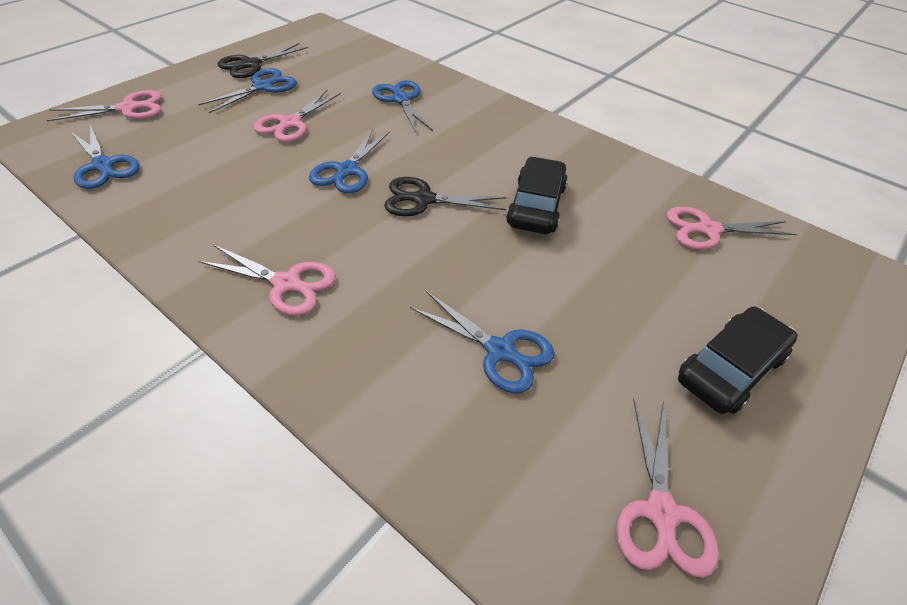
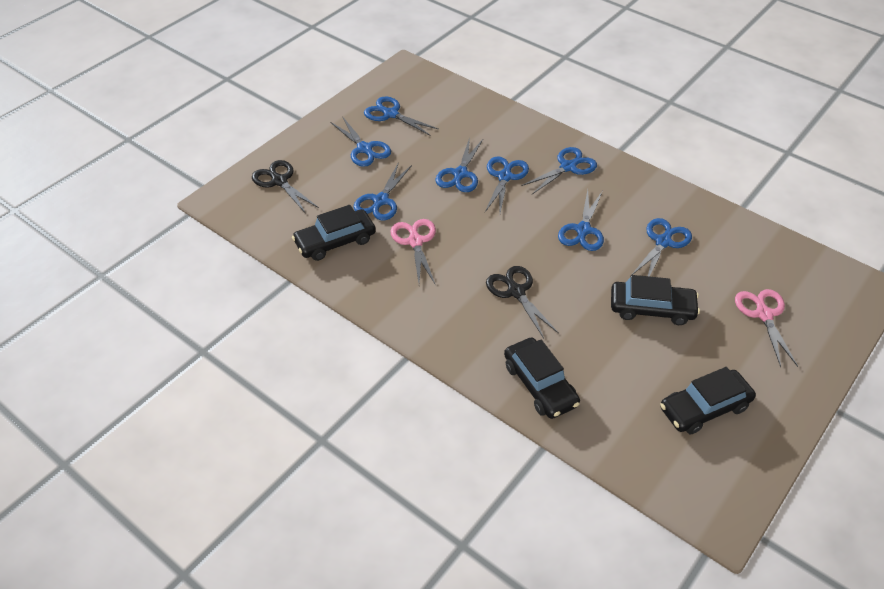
black car: [506,157,568,234] [678,306,798,414] = 2 -> [292,205,376,261] [504,337,580,419] [611,275,700,325] [660,367,756,434] = 4
blue scissors: [70,125,140,189] [198,68,297,113] [309,129,390,193] [372,80,433,133] [410,291,555,393] = 5 -> [330,116,391,167] [353,162,412,220] [364,97,438,135] [435,137,483,192] [485,156,529,213] [522,147,597,194] [558,190,604,251] [632,218,692,277] = 8
pink scissors: [47,90,162,121] [198,245,336,316] [254,90,341,142] [616,399,719,578] [666,207,796,250] = 5 -> [390,219,436,284] [735,289,798,367] = 2

